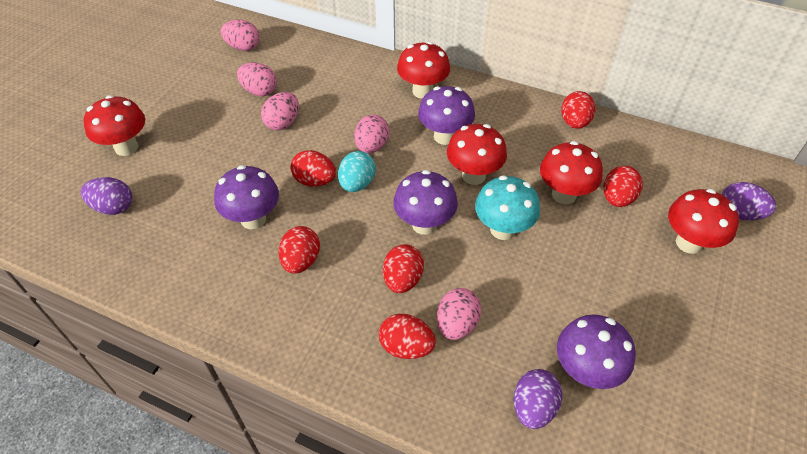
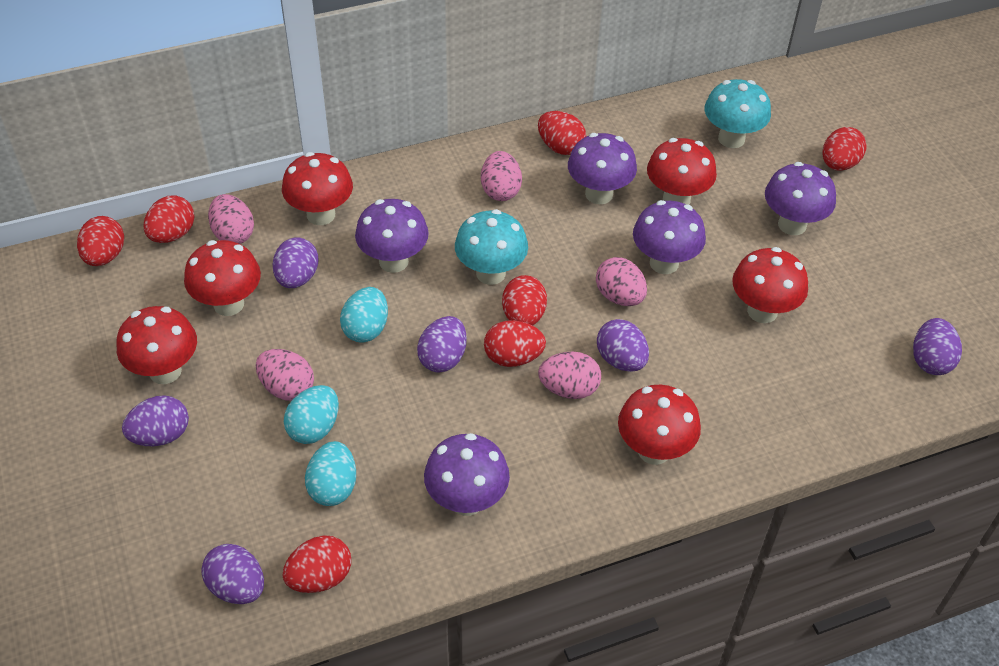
purple egg: [81,177,132,215] [514,369,562,429] [722,182,776,220] = 3 -> [122,395,189,446] [202,544,264,604] [273,237,319,288] [417,316,467,373] [597,319,649,372] [913,318,962,375] = 6
purple mushroom: [214,165,279,229] [393,170,458,235] [418,86,475,145] [557,314,636,389] = 4 -> [355,199,429,273] [424,433,510,516] [568,133,637,204] [633,200,706,274] [765,162,836,235] = 5
red egg: [278,226,320,274] [290,150,336,187] [379,314,436,359] [383,244,424,293] [561,91,595,129] [603,166,643,207] = 6 -> [77,216,124,266] [144,195,194,243] [283,535,351,593] [484,320,546,367] [502,275,547,326] [538,111,586,155] [823,127,867,171] = 7
red mushroom: [83,95,145,156] [397,41,450,99] [447,124,507,185] [540,141,603,204] [668,189,739,254] = 5 -> [117,306,197,384] [184,240,261,316] [282,152,353,225] [618,385,701,465] [647,138,717,205] [732,247,808,323] = 6
turquoise egg: [338,151,376,192] = 1 -> [284,385,339,444] [305,441,356,506] [340,287,388,343] = 3
turquoise mushroom: [475,175,540,240] = 1 -> [455,209,528,285] [705,79,771,148] = 2

